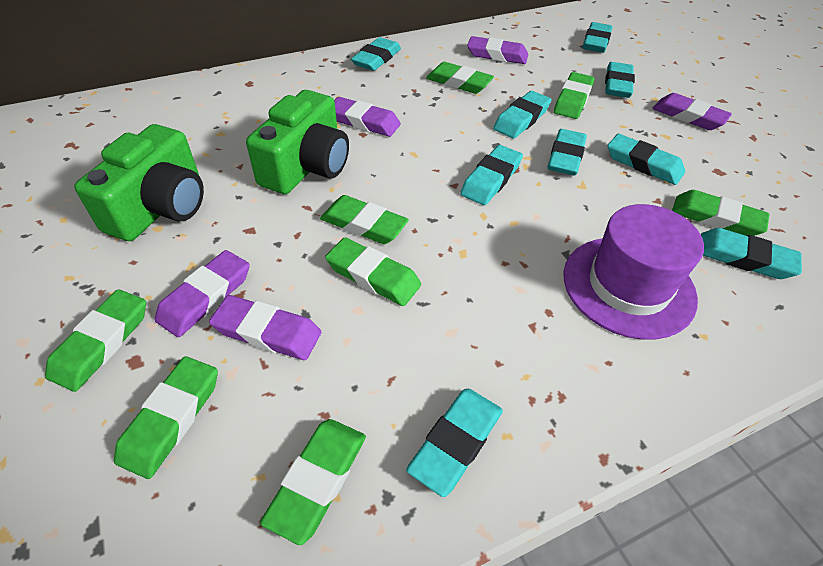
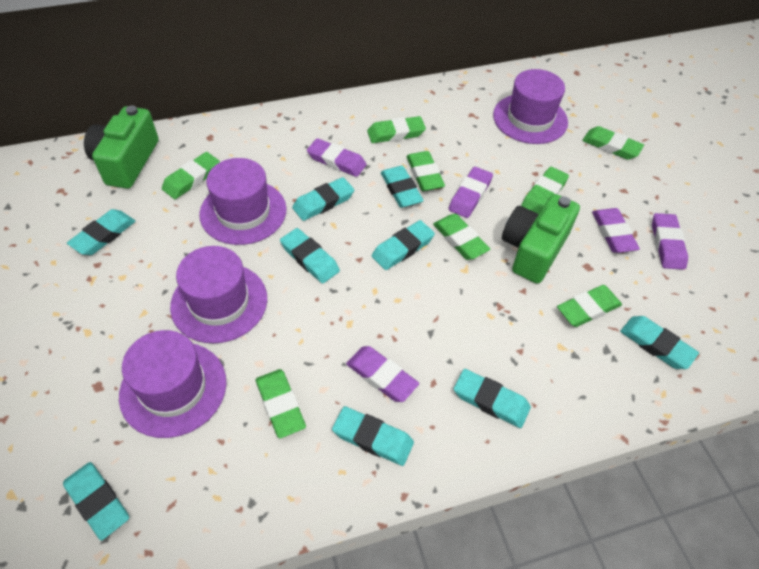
purple hat: [564,204,704,340] = 1 -> [119,330,227,438] [170,246,267,344] [199,158,287,245] [493,69,568,144] = 4

